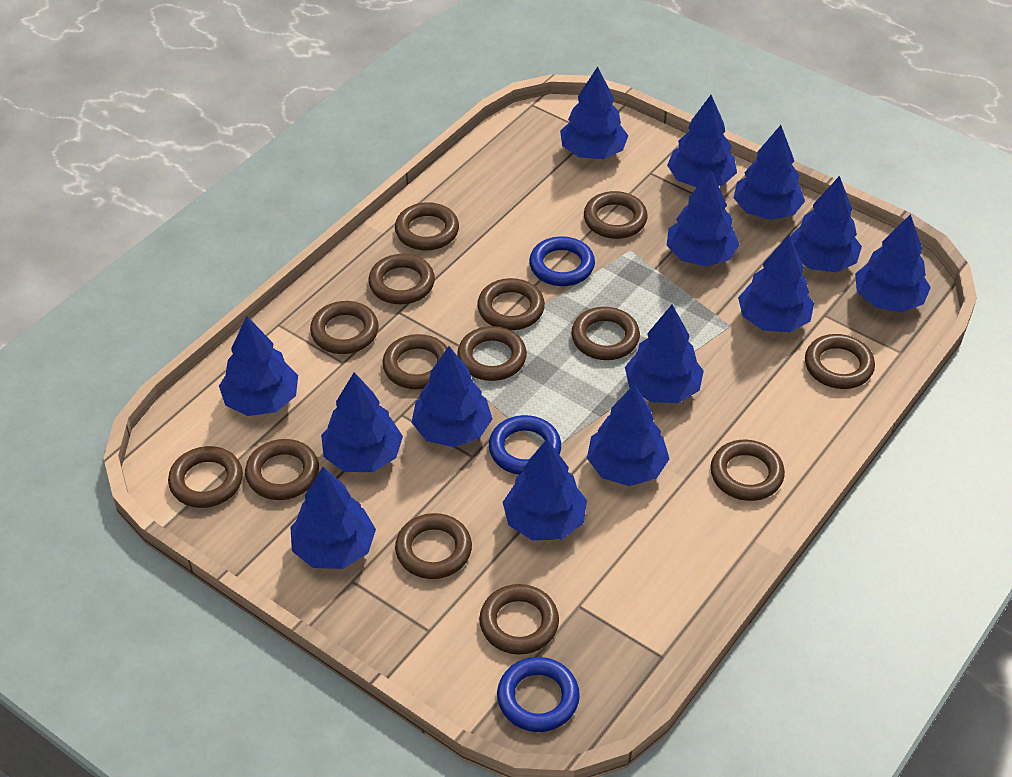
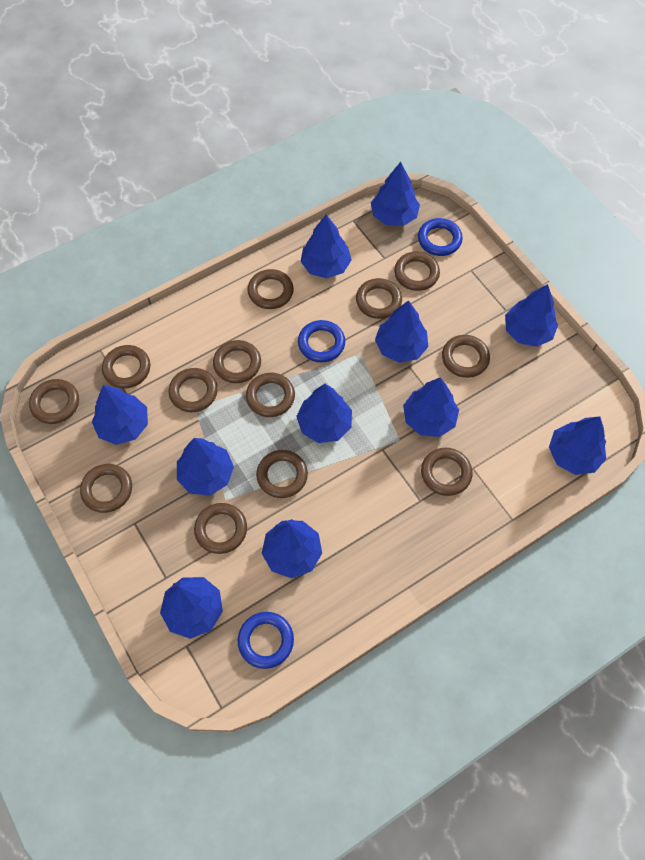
blue tree: [219,316,298,416] [290,467,376,569] [321,372,403,472] [411,346,492,447] [503,439,587,540] [560,66,628,159] [587,384,669,486] [625,304,704,403] [666,170,740,267] [667,95,737,187] [733,125,805,220] [738,235,814,332] [790,176,862,272] [855,214,931,312] = 14 -> [92,385,148,445] [160,577,223,639] [177,438,234,496] [262,519,322,578] [296,384,352,443] [301,214,352,278] [371,162,420,226] [375,300,428,363] [403,378,459,437] [505,284,558,347] [549,416,606,475] = 11
brown ring: [168,446,243,508] [245,439,319,500] [310,301,379,354] [368,254,435,304] [382,334,447,389] [395,202,459,250] [395,513,472,579] [457,326,527,381] [477,278,545,330] [479,584,559,655] [571,307,640,360] [584,191,648,239] [710,440,785,501] [805,334,875,389] = 14 -> [29,379,79,424] [80,464,132,513] [102,345,150,388] [169,368,218,412] [194,503,247,554] [213,340,261,383] [246,373,295,417] [247,269,294,309] [256,450,308,498] [356,278,402,319] [394,252,440,291] [421,448,472,496] [442,335,490,378] = 13

